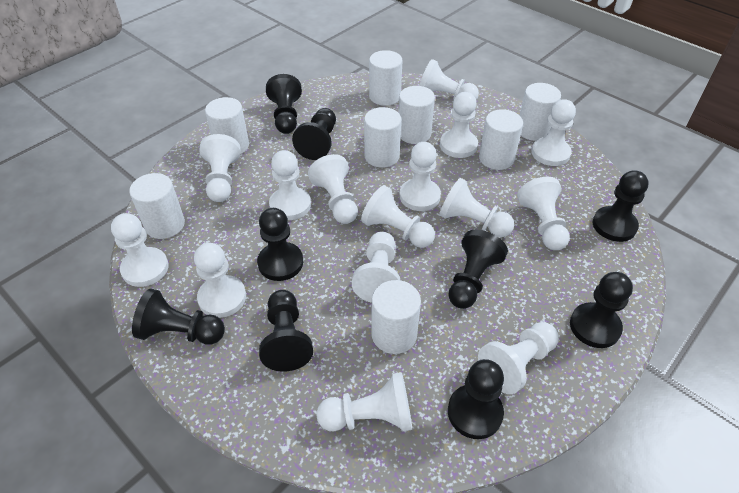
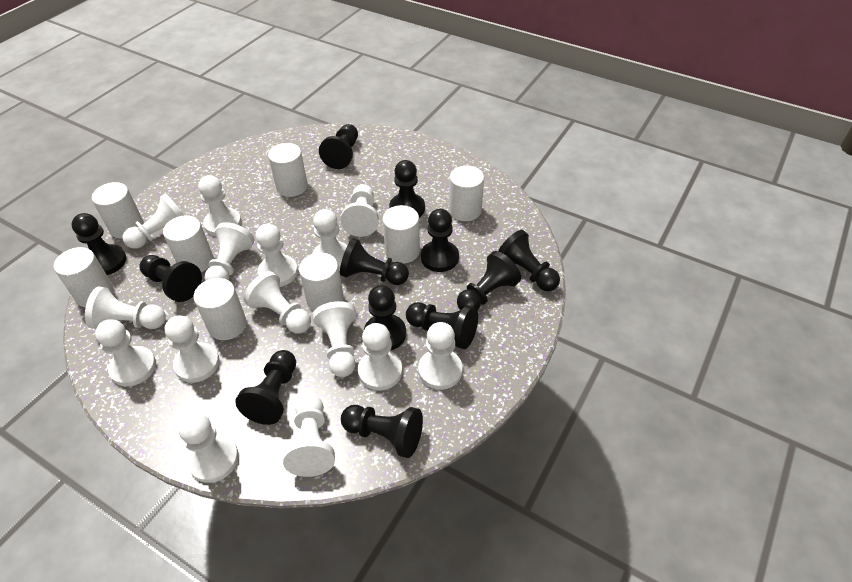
black pawn: [132,289,225,345] [257,208,303,281] [259,290,313,372] [266,74,302,134] [292,108,336,160] [448,230,508,309] [448,359,504,439] [570,272,633,348] [593,170,649,242] = 9 -> [71,213,126,275] [139,255,202,302] [235,350,296,425] [319,124,358,169] [340,238,409,285] [341,405,423,458] [364,285,406,351] [389,160,425,217] [406,302,478,349] [421,209,459,272] [457,251,521,310] [498,230,560,291] = 12

